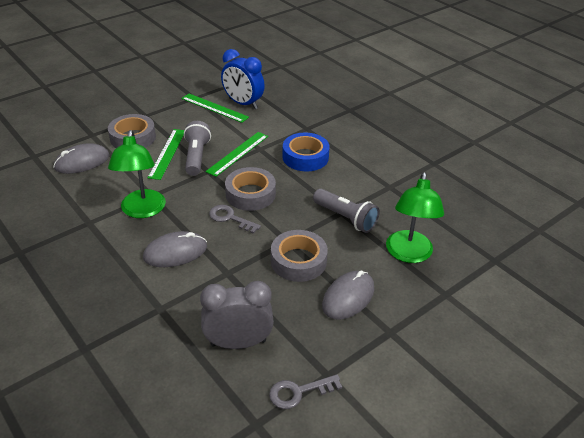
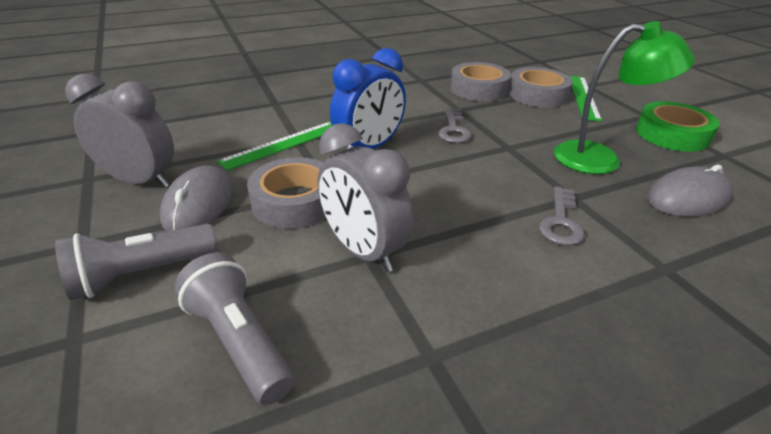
blue tape: [282,132,330,171] = 1 -> none = 0
green lamp: [108,130,166,218] [386,172,444,263] = 2 -> [554,21,695,174] = 1
green ruler: [148,129,184,180] [181,94,249,123] [205,132,268,177] = 3 -> [217,121,332,171] [570,76,602,121] = 2
green tape: none = 0 -> [636,102,720,152] = 1
grey clock: [200,281,274,349] = 1 -> [65,74,174,188] [318,123,414,272] = 2
grey mouse: [53,143,109,174] [143,231,207,267] [322,271,374,320] = 3 -> [160,165,233,231] [647,165,733,217] = 2

